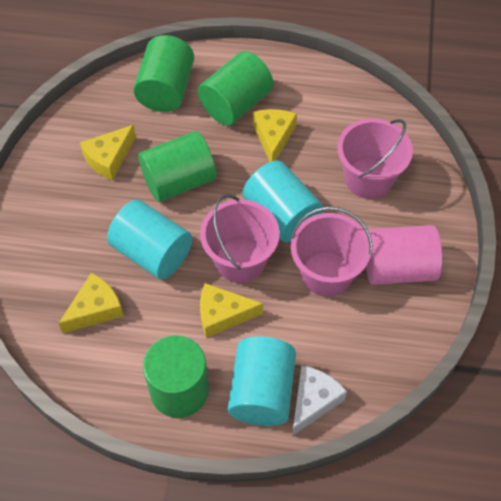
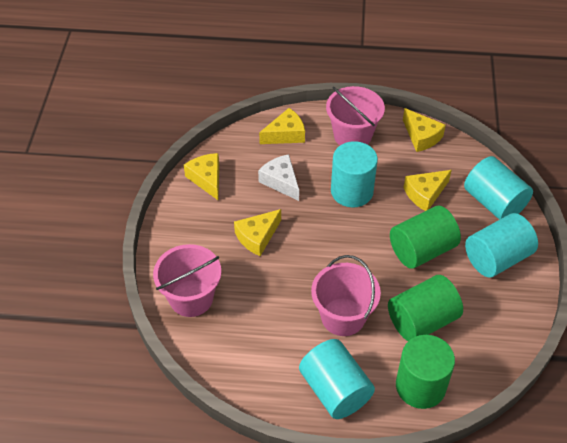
green cylinder: [133,35,194,112] [138,131,216,202] [143,335,209,418] [198,51,273,126] = 4 -> [388,275,463,341] [390,206,461,269] [396,335,455,409] = 3
pink cylinder: [366,225,442,285] = 1 -> none = 0
turquoise cylinder: [107,200,192,280] [228,336,296,426] [243,160,323,242] = 3 -> [299,339,375,419] [331,141,378,208] [464,156,533,220] [465,213,538,277] = 4
yellow cheese: [58,273,124,333] [80,125,136,181] [200,283,263,338] [253,109,297,162] = 4 -> [184,153,219,200] [234,209,281,256] [259,108,305,144] [403,108,446,152] [404,170,452,211] = 5

